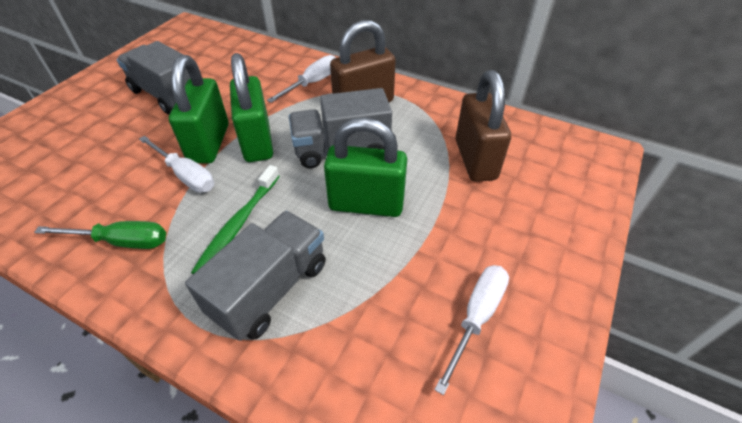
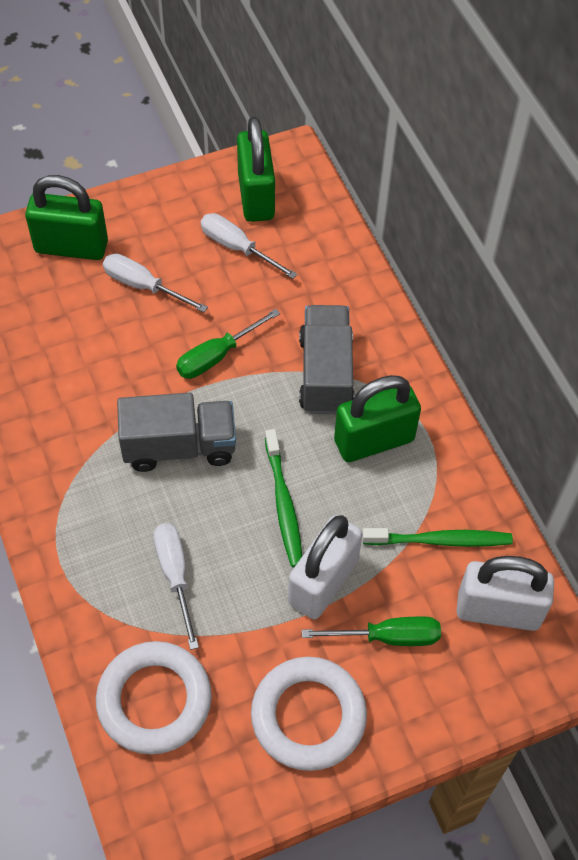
brown padlock: [330,20,396,102] [456,70,511,182] = 2 -> none = 0
green screwdriver: [34,221,166,249] = 1 -> [176,309,280,379] [302,616,441,646] = 2
green toothbrush: [191,165,280,274] = 1 -> [265,429,302,567] [362,528,513,547] = 2
grey truck: [117,41,190,115] [185,211,326,341] [289,88,392,168] = 3 -> [117,393,236,472] [299,305,354,414] = 2
white padlock: none = 0 -> [288,515,362,620] [457,556,554,631] = 2
white ring: none = 0 -> [96,641,212,754] [251,657,367,771] = 2

